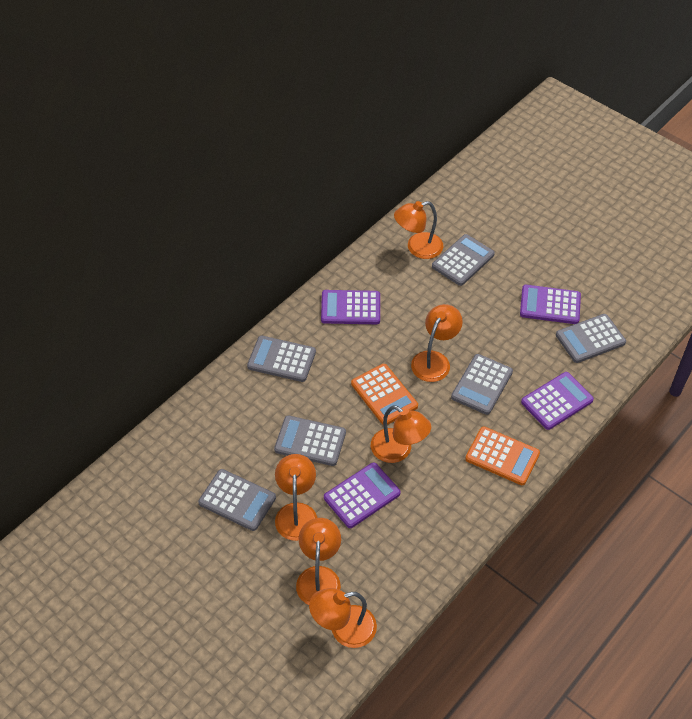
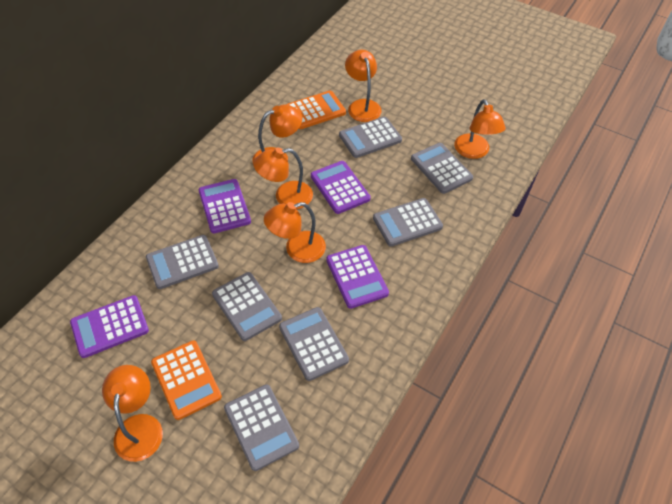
grey calculator: [198,469,276,531] [247,336,316,382] [274,416,346,466] [432,234,495,286] [451,354,513,415] [556,314,626,363] = 6 -> [146,235,219,289] [212,272,282,341] [224,385,299,471] [279,307,349,381] [339,117,402,158] [373,198,443,247] [411,143,473,194] = 7

